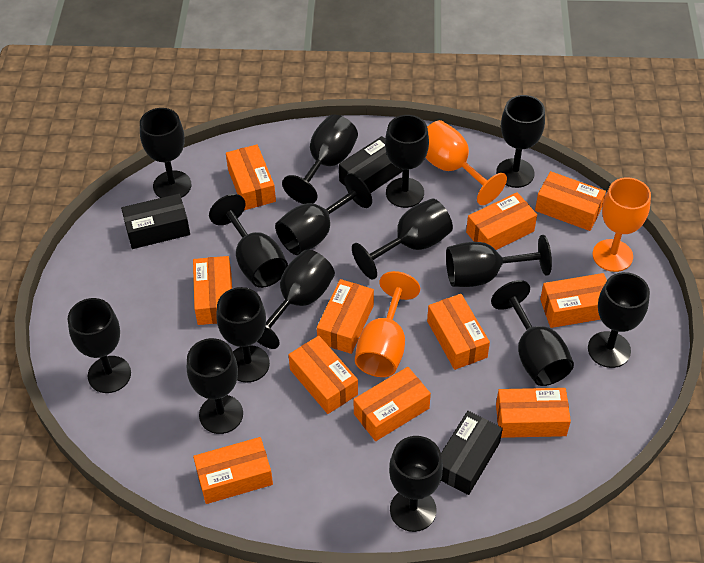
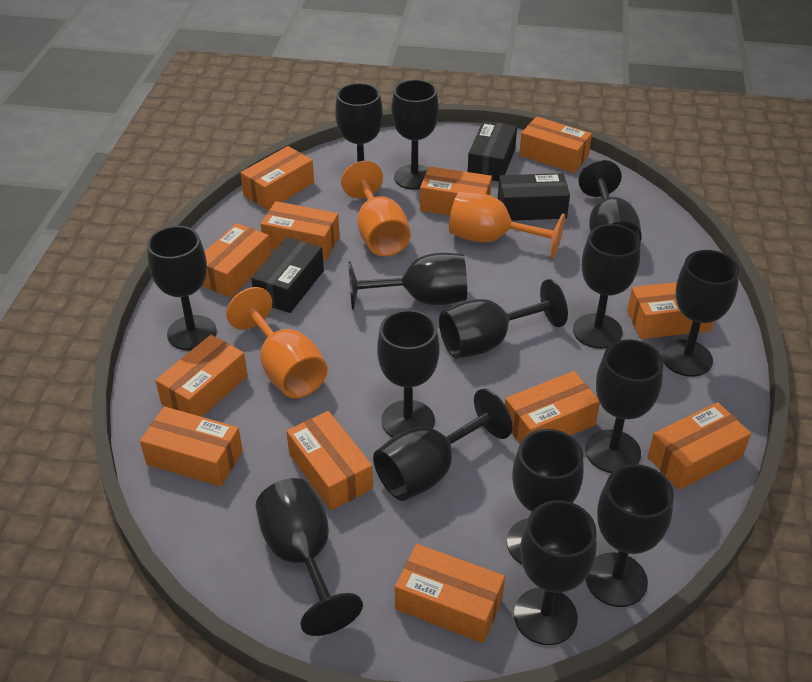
orange box: [193,256,232,325] [193,437,273,504] [226,144,276,210] [289,336,358,414] [317,279,374,354] [354,367,431,441] [427,294,490,370] [466,192,537,250] [496,388,571,438] [535,171,606,231] [540,273,607,328] = 11 -> [140,406,243,487] [155,335,248,417] [202,223,271,298] [240,146,314,210] [261,201,340,260] [286,411,373,510] [395,544,505,643] [420,166,492,215] [505,371,600,443] [519,117,592,173] [627,282,713,339] [647,402,751,490] = 12

